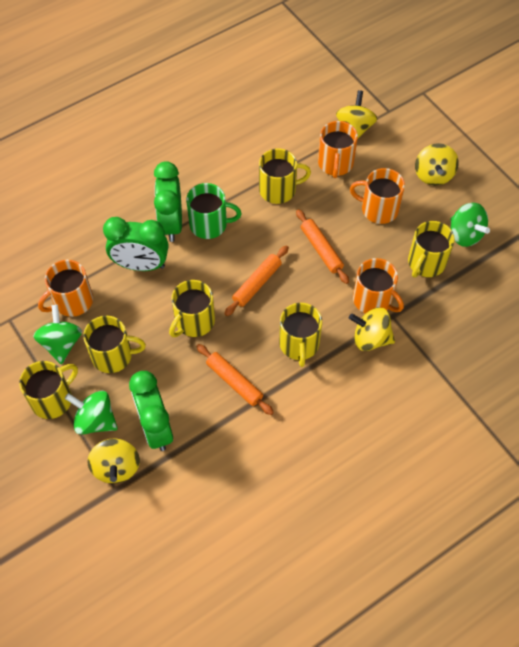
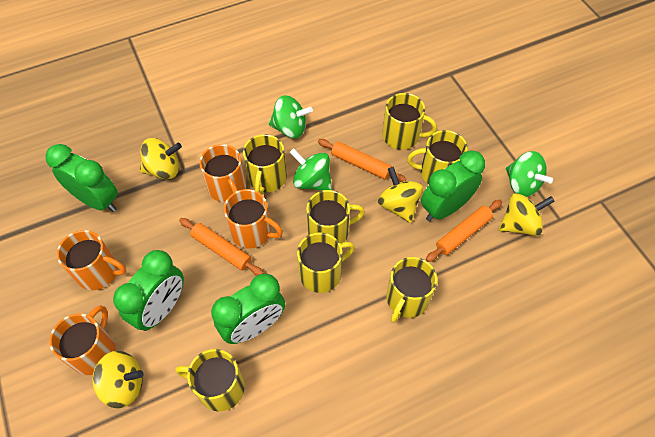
green clock: [103,217,168,271] [129,371,173,451] [154,161,182,242] = 3 -> [45,144,118,212] [113,250,184,331] [211,274,285,344] [421,150,485,221] = 4
green mug: [186,183,241,239] = 1 -> none = 0
yellow mug: [19,361,78,419] [83,315,146,373] [169,280,215,337] [259,148,311,204] [279,303,322,367] [408,221,455,277] = 6 -> [175,349,245,412] [243,134,287,194] [297,233,355,293] [306,190,365,243] [382,93,437,150] [386,257,437,323] [407,130,468,184] = 7

